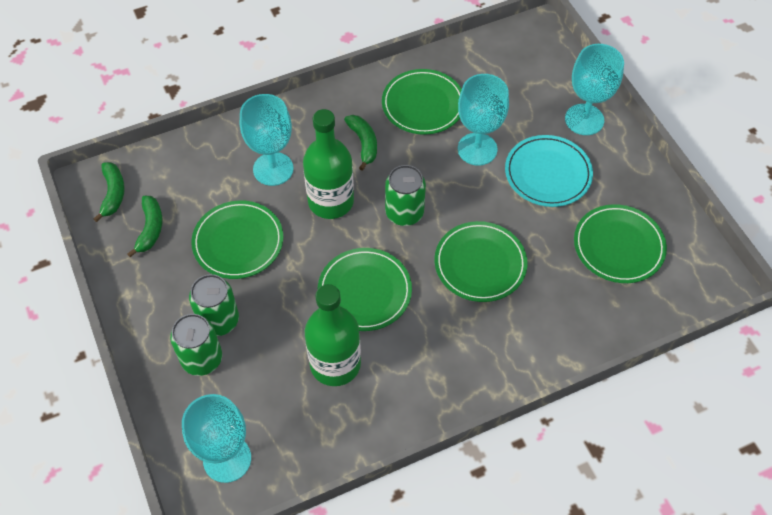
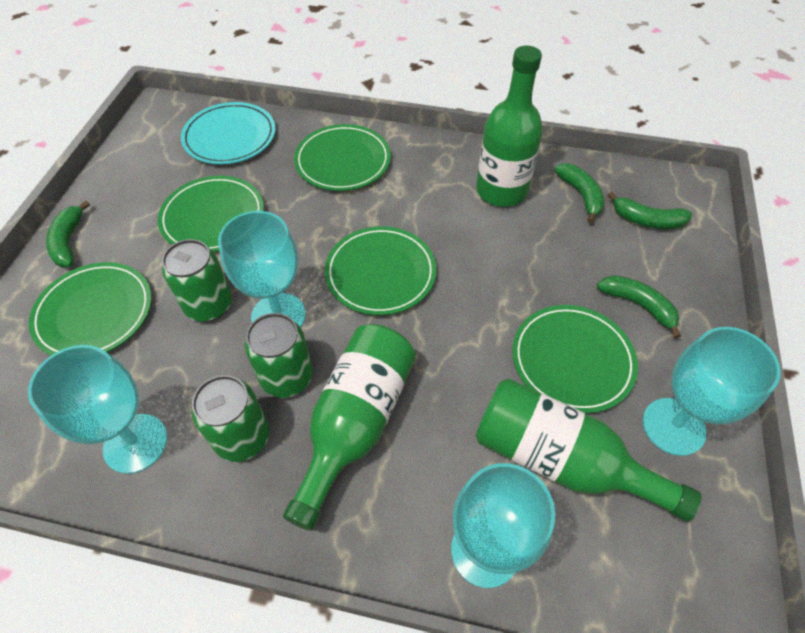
green banana: [93,162,125,222] [127,196,163,257] [344,115,377,171] = 3 -> [46,201,90,267] [554,163,605,223] [597,275,681,338] [607,192,692,229] = 4
green bottle: [303,109,354,219] [305,284,361,386] = 2 -> [283,324,416,531] [476,46,543,207] [476,378,701,522] = 3

